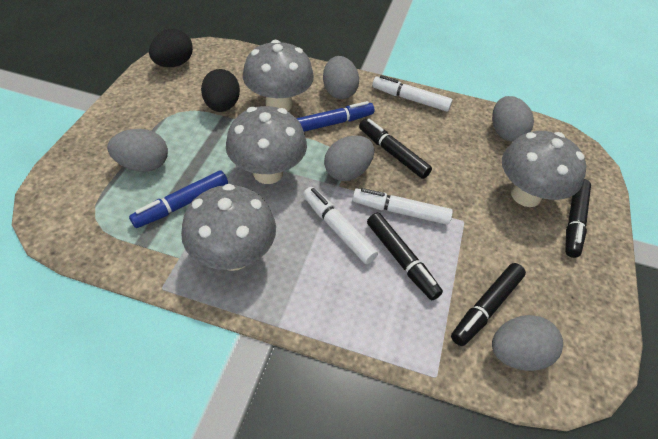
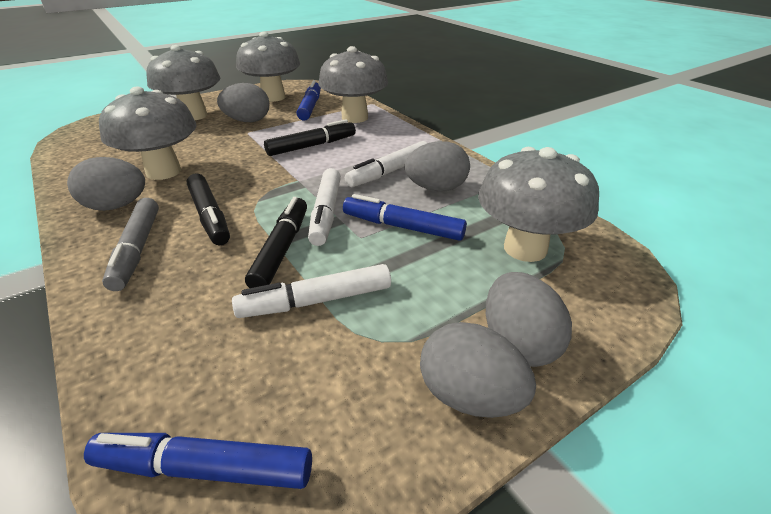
black egg: [149,29,193,67] [201,69,240,112] = 2 -> none = 0
black marker: [359,119,432,179] [367,213,443,300] [451,263,526,346] [565,179,591,258] = 4 -> [187,174,230,245] [245,197,307,288] [264,119,356,156] = 3
blue marker: [129,170,228,228] [297,101,374,132] = 2 -> [84,433,312,489] [296,80,321,121] [343,194,467,241] = 3
grey marker: none = 0 -> [102,198,159,291] = 1
grey mushroom: [181,184,276,271] [226,106,307,184] [243,40,314,111] [502,131,587,207] = 4 -> [99,87,197,180] [146,45,220,120] [236,32,300,102] [318,46,388,123] [478,147,599,262] = 5

